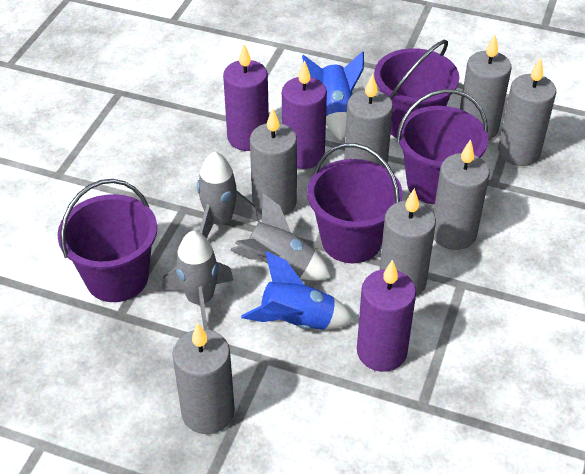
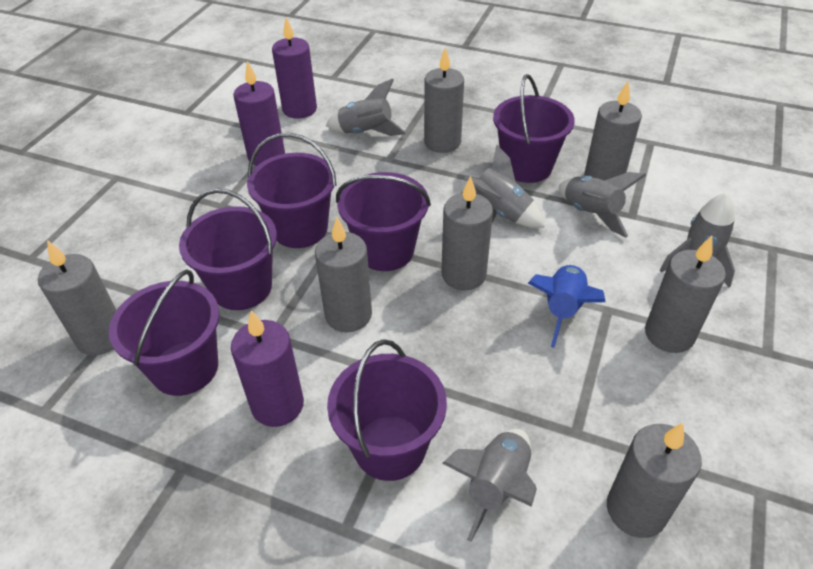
blue rocket: [241,251,355,330] [302,51,364,141] = 2 -> [528,265,605,348] = 1
grey rocket: [162,231,234,329] [197,151,259,239] [230,193,332,281] = 3 -> [326,78,407,136] [442,429,537,542] [461,145,544,228] [559,172,646,237] [660,193,735,287] = 5
purple bucket: [57,179,157,302] [307,143,403,263] [374,40,459,138] [397,89,488,205] = 4 -> [109,269,219,396] [179,188,277,310] [247,133,337,248] [327,340,447,481] [336,172,431,271] [493,74,575,183] = 6

